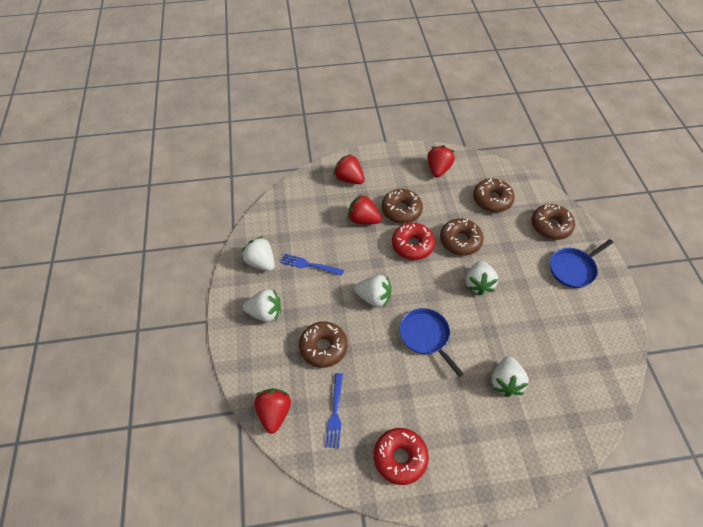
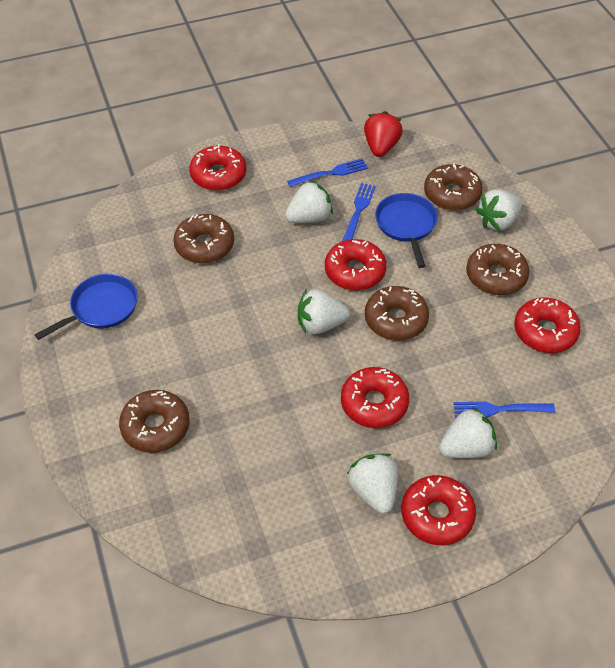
blue fork: [281,253,344,276] [325,373,343,448] = 2 -> [287,158,368,187] [342,183,376,241] [454,402,555,418] = 3
red donut: [374,428,429,485] [392,223,435,260] = 2 -> [189,144,246,191] [325,239,386,291] [341,367,409,428] [401,475,476,545] [514,298,581,353] = 5
red strawberry: [254,388,291,434] [334,154,365,184] [348,194,382,224] [428,145,455,177] = 4 -> [364,111,403,157] = 1

